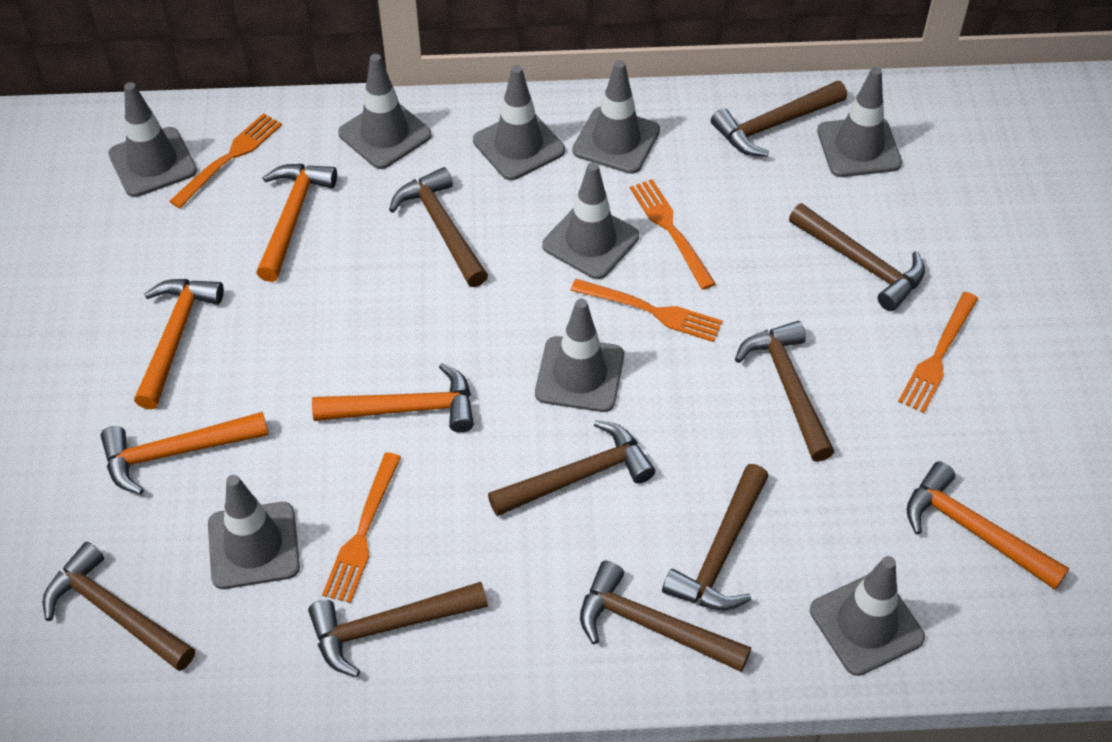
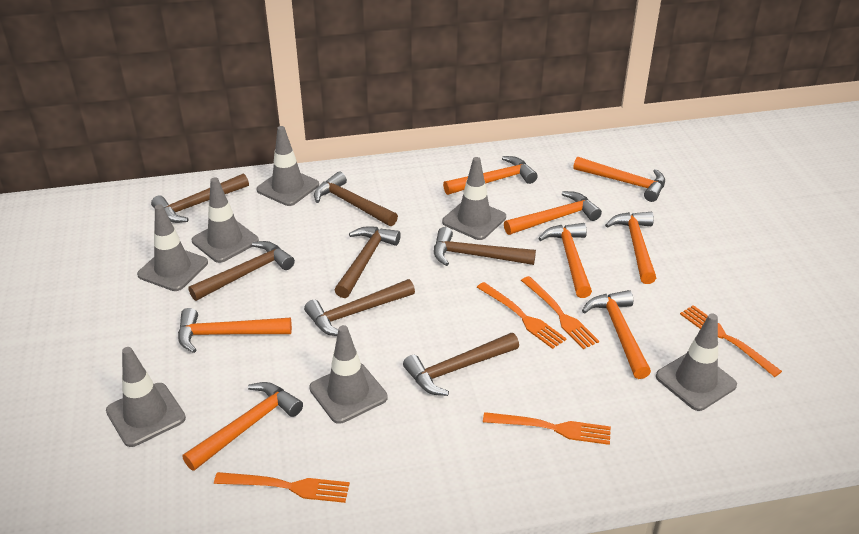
brown hammer: [43,542,195,671] [308,582,488,677] [389,167,488,287] [488,420,655,516] [580,561,751,672] [662,464,769,610] [711,81,847,157] [735,321,834,462] [789,203,925,311] = 9 -> [151,173,249,223] [188,241,295,301] [304,279,415,336] [314,172,398,226] [335,226,401,298] [403,333,519,396] [434,227,536,266] = 7
grey traffic cone: [108,82,197,197] [208,475,300,589] [338,54,432,169] [473,65,565,180] [535,299,624,412] [542,162,639,279] [572,60,660,174] [810,556,925,676] [817,67,902,177] = 9 -> [106,347,186,447] [137,204,208,291] [192,177,259,263] [256,126,319,206] [309,325,388,424] [442,157,506,240] [656,313,737,411] = 7
orange hammer: [101,412,268,495] [134,279,224,410] [256,164,337,282] [312,363,474,433] [906,461,1069,590] = 5 -> [178,308,292,353] [182,382,303,471] [443,156,538,195] [504,191,602,235] [538,223,592,298] [573,156,665,202] [582,290,651,379] [605,212,656,284] = 8

